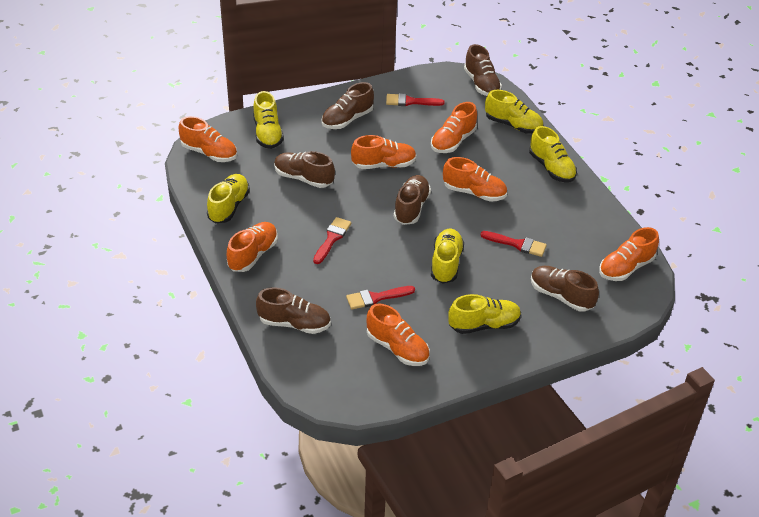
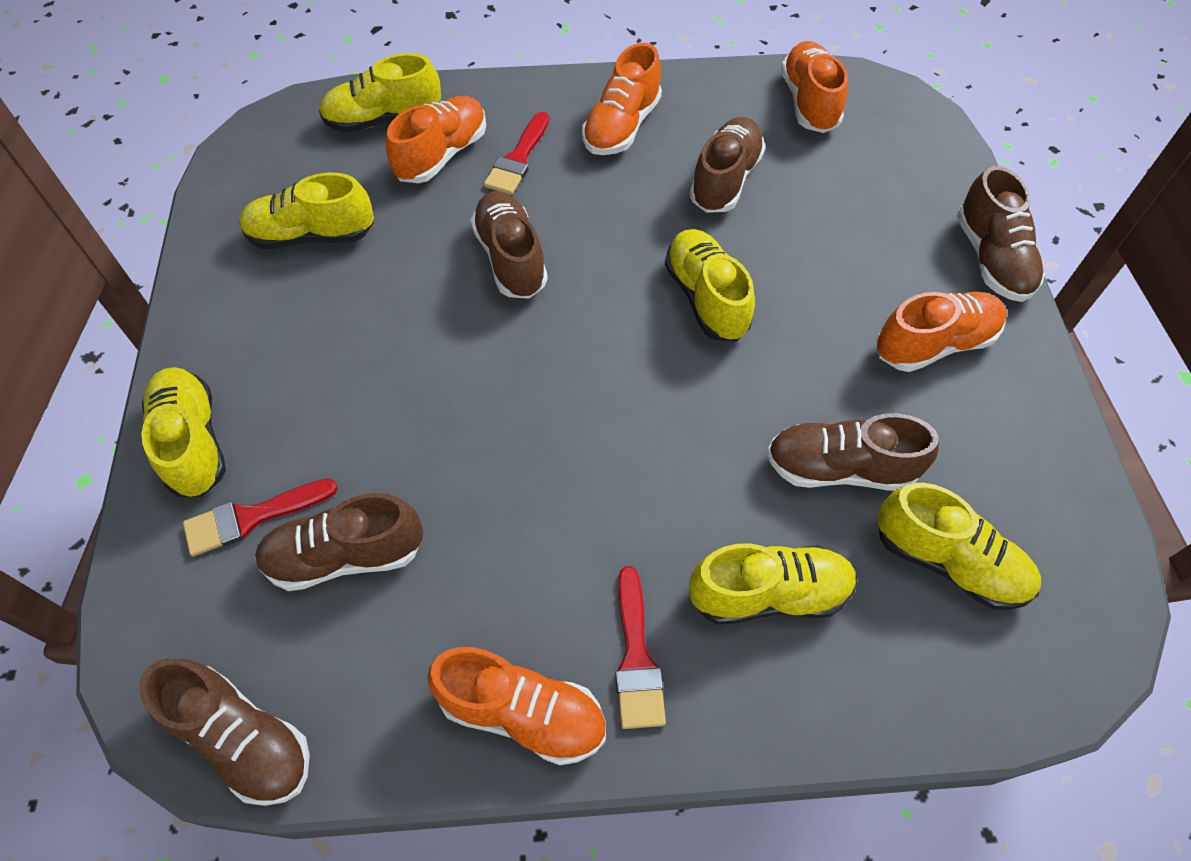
orange shoe: [179,116,237,162] [227,222,278,272] [351,135,417,169] [366,303,430,366] [431,102,477,153] [443,157,507,202] [599,227,659,281] = 7 -> [386,96,486,183] [427,647,606,765] [582,43,662,155] [781,41,848,133] [876,292,1006,372] = 5
red brush: [313,217,351,264] [346,286,415,310] [386,93,445,106] [480,231,547,257] = 4 -> [183,479,338,556] [484,112,549,195] [615,566,666,729] = 3

